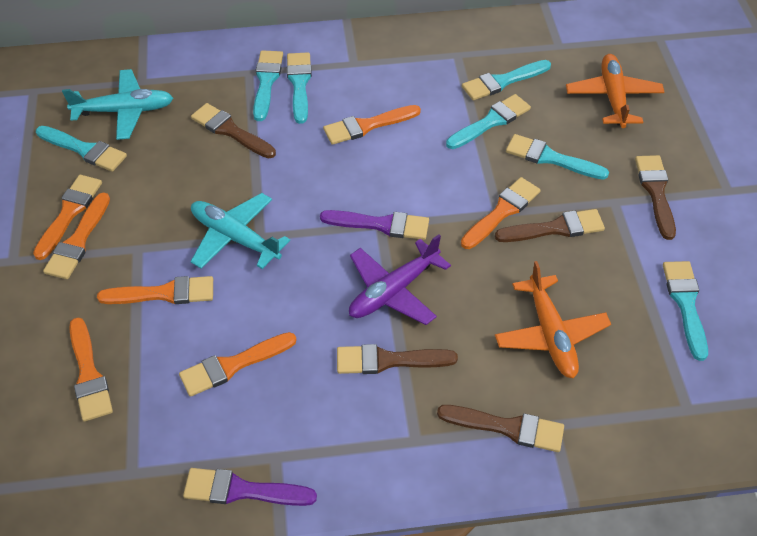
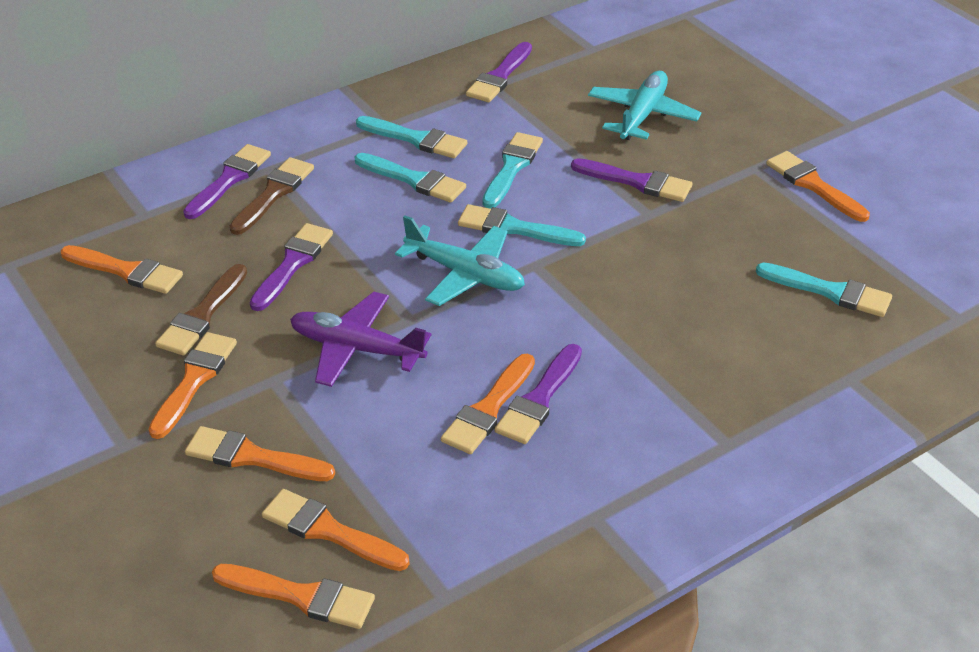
brown brush: [191,103,276,158] [337,344,458,374] [437,405,564,452] [495,209,605,242] [635,155,676,240] = 5 -> [155,264,247,356] [229,157,314,235] = 2
orange plane: [495,261,611,378] [566,54,664,128] = 2 -> none = 0
purple brush: [183,468,317,506] [320,210,429,240] = 2 -> [183,144,271,219] [250,223,333,311] [466,42,532,102] [495,344,582,444] [571,158,692,202] = 5
turquoise brush: [36,126,127,172] [253,50,283,121] [287,53,312,124] [446,94,531,149] [462,60,551,100] [506,134,609,180] [663,261,708,361] = 7 -> [355,153,466,203] [356,116,467,158] [458,204,586,246] [482,132,543,209] [756,262,892,317] = 5

